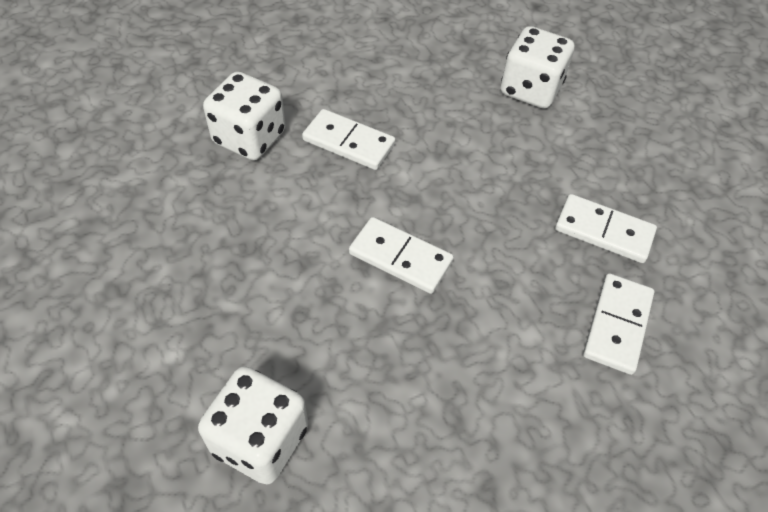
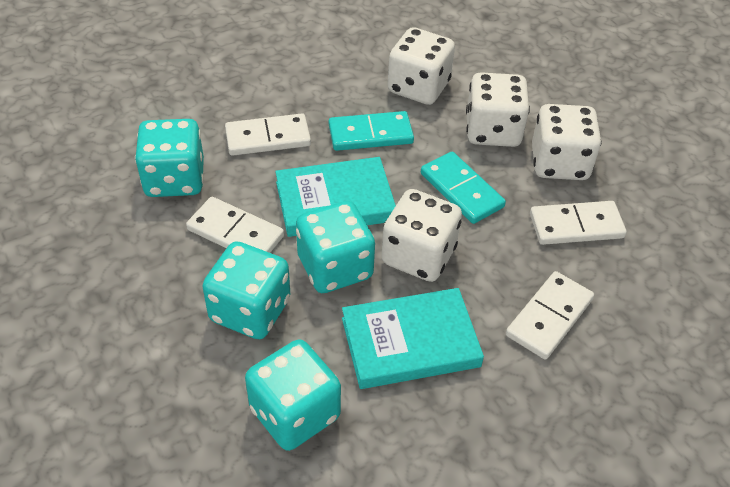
turquoise book: none = 0 -> [275,157,396,237] [342,288,484,389] = 2
turquoise dice: none = 0 -> [135,119,204,197] [202,241,290,339] [245,339,341,451] [296,201,375,293] = 4
turquoise domino: none = 0 -> [329,111,414,151] [421,152,506,224] = 2
white dice: [198,366,308,484] [203,71,286,161] [501,26,574,109] = 3 -> [381,189,462,282] [388,27,455,105] [466,72,530,147] [532,104,601,180] = 4

